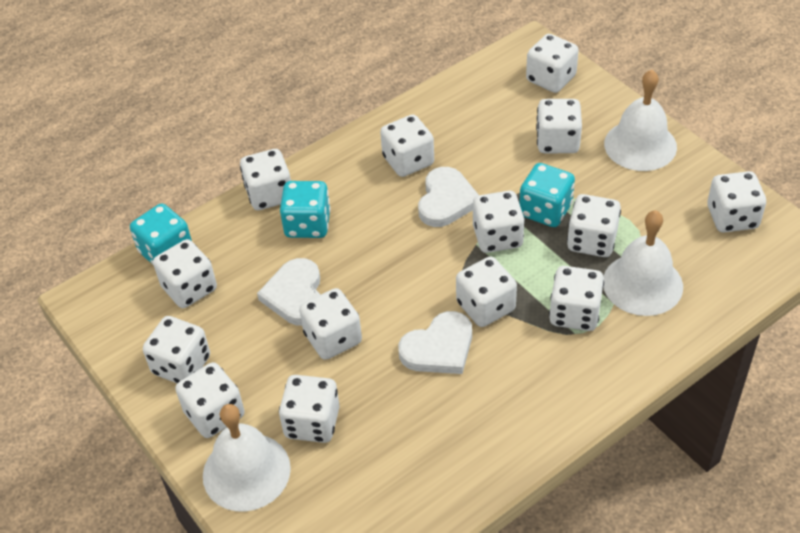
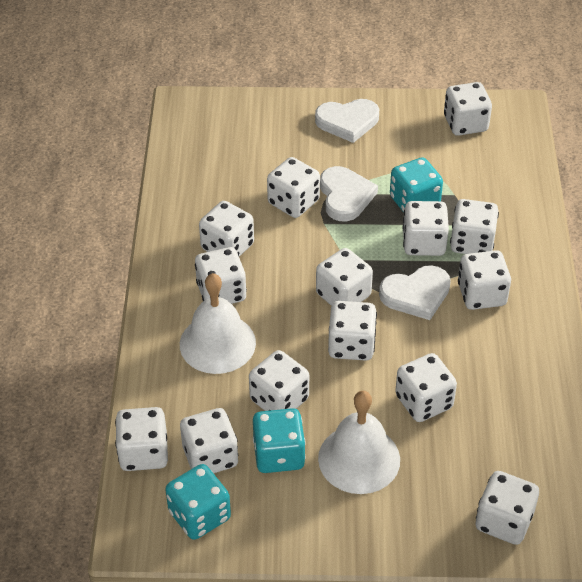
white bell: [203,404,291,512] [603,210,683,316] [604,70,677,171] = 3 -> [180,273,256,374] [318,391,400,494] = 2

